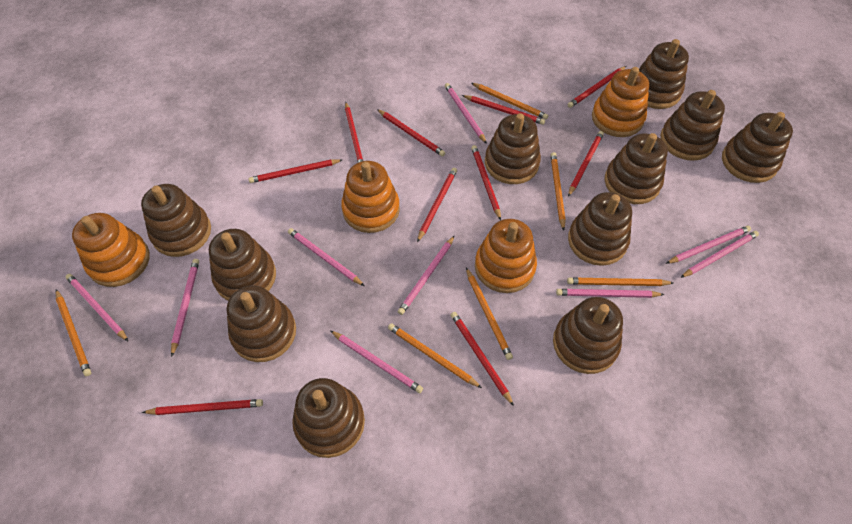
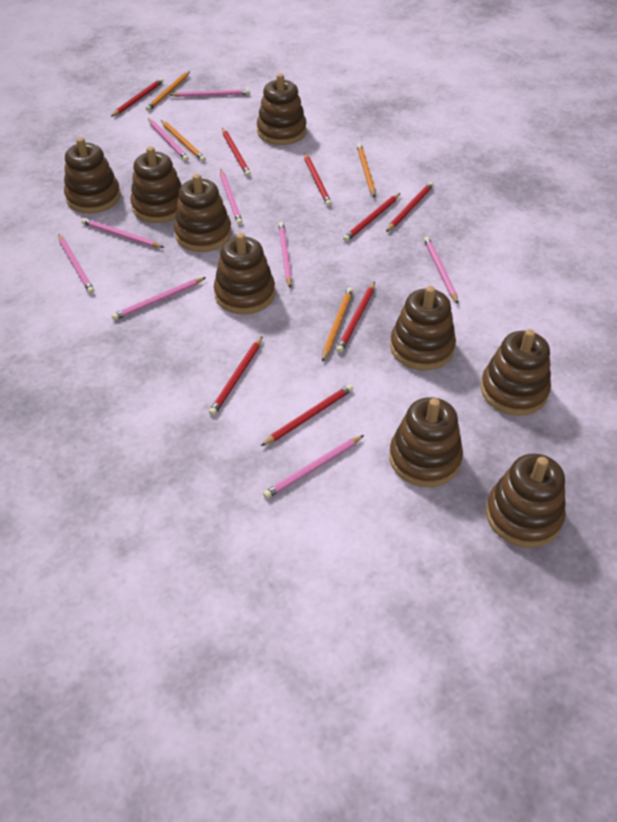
brown stacking toy: [141,184,211,257] [209,229,276,301] [227,285,296,362] [292,378,365,458] [485,113,541,184] [553,297,623,374] [568,192,632,266] [605,133,668,204] [639,39,689,109] [660,90,725,161] [722,112,793,183] = 11 -> [64,137,121,213] [131,146,182,223] [174,174,232,252] [214,233,275,314] [257,73,306,145] [389,397,463,487] [390,286,456,370] [481,329,551,416] [486,454,566,548] = 9
orange pencil: [56,289,91,376] [388,323,482,388] [466,267,513,360] [471,83,548,120] [551,152,566,231] [567,277,673,286] = 6 -> [146,71,190,111] [161,120,206,162] [322,287,353,362] [357,144,375,198] = 4
orange stacking toy: [72,213,150,287] [341,161,400,233] [475,219,537,293] [592,67,649,137] = 4 -> none = 0
red pencil: [142,399,263,415] [249,159,342,183] [345,102,363,163] [377,109,445,156] [417,168,457,242] [451,312,514,406] [462,95,545,125] [471,145,501,220] [567,66,626,108] [568,131,604,197] = 10 -> [111,78,164,117] [209,336,263,416] [222,128,251,177] [261,384,353,446] [304,153,332,206] [336,282,375,353] [343,193,400,242] [386,182,434,232] = 8

